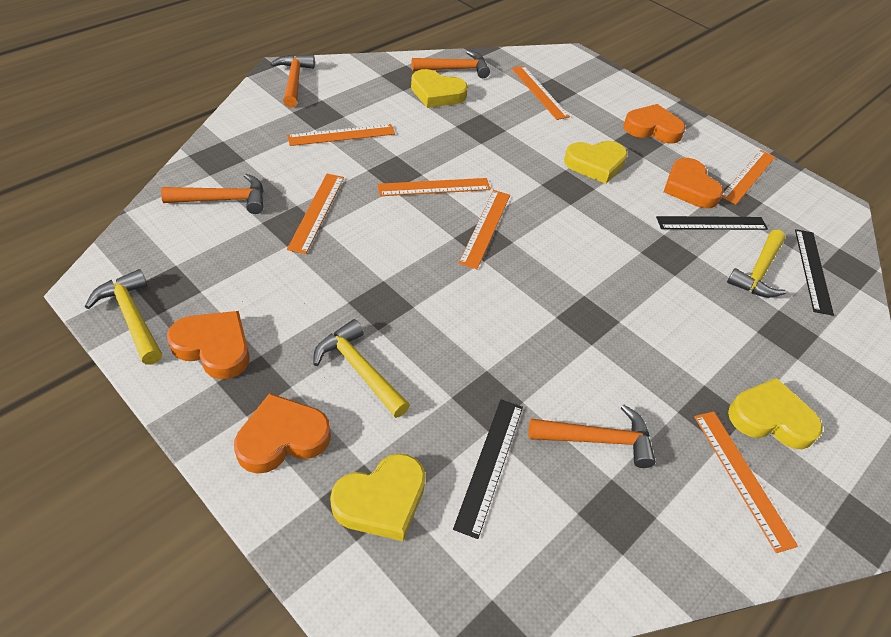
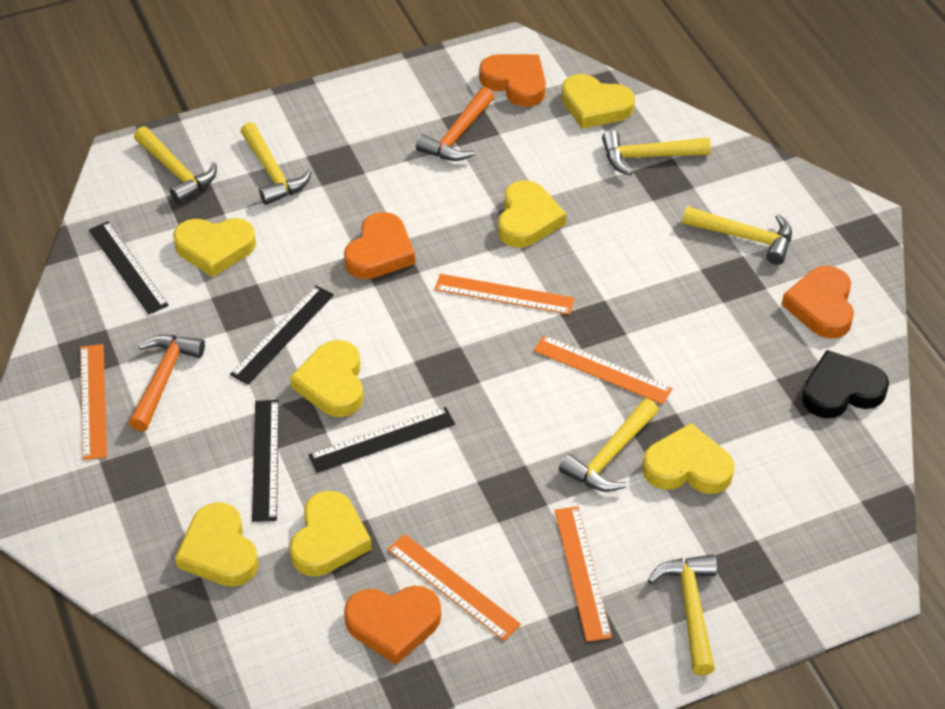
black heart: none = 0 -> [802,350,889,418] = 1
black ruler: [453,399,523,539] [656,216,768,230] [795,229,834,316] = 3 -> [89,221,169,314] [230,286,334,385] [252,400,279,522] [309,407,455,473] = 4
orange hammer: [161,173,264,214] [270,54,315,108] [412,50,490,78] [529,405,656,468] = 4 -> [129,335,205,432] [416,87,494,161] = 2
orange ruler: [287,124,395,146] [287,174,344,254] [377,178,491,196] [459,190,510,269] [511,66,570,120] [694,411,798,553] [721,150,775,205] = 7 -> [80,344,107,460] [387,534,521,641] [435,274,575,315] [533,335,673,405] [555,506,612,642] = 5
yellow hammer: [85,269,162,365] [313,319,410,418] [727,230,786,298] = 3 -> [134,126,217,204] [240,122,312,205] [559,399,658,492] [602,130,711,176] [648,555,717,676] [682,206,792,265] = 6
yellow heart: [330,453,426,541] [411,69,468,108] [564,141,628,184] [728,378,823,449] = 4 -> [173,218,256,277] [175,502,259,587] [290,340,363,417] [290,491,372,576] [498,180,566,248] [561,74,635,129] [642,423,735,494] = 7

